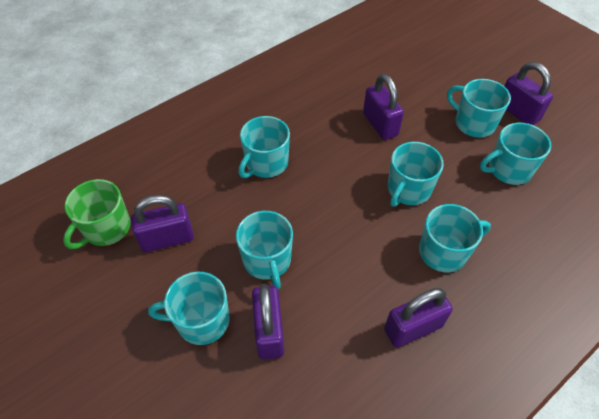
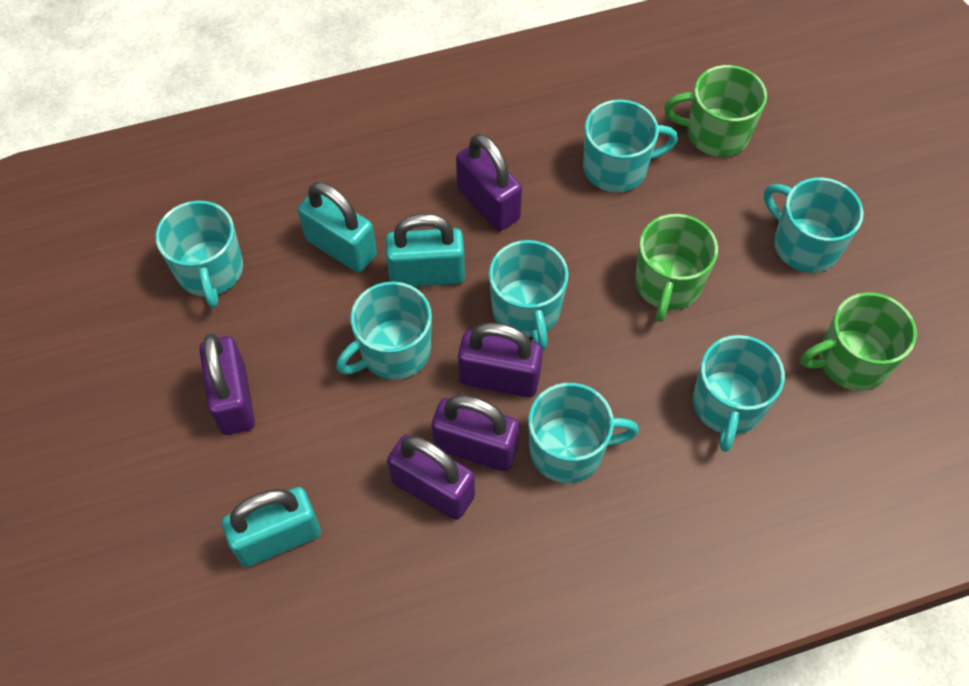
green mug: [63,179,131,249] = 1 -> [635,214,718,322] [664,65,767,157] [800,292,917,391] = 3
turquoise padlock: none = 0 -> [222,487,321,567] [298,182,377,272] [385,213,465,287] = 3

